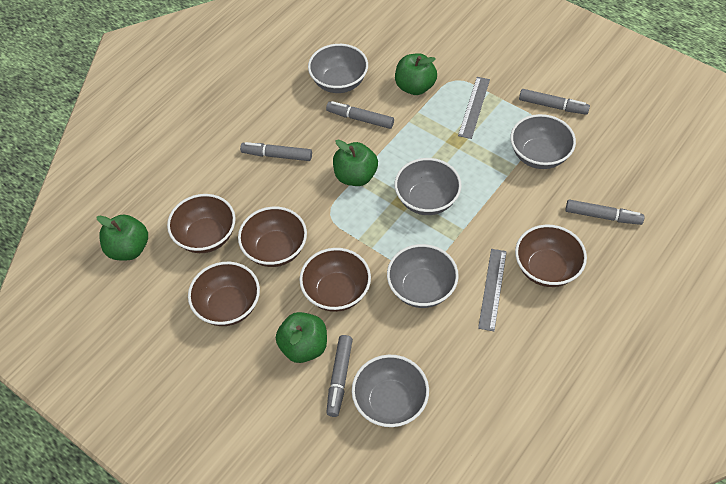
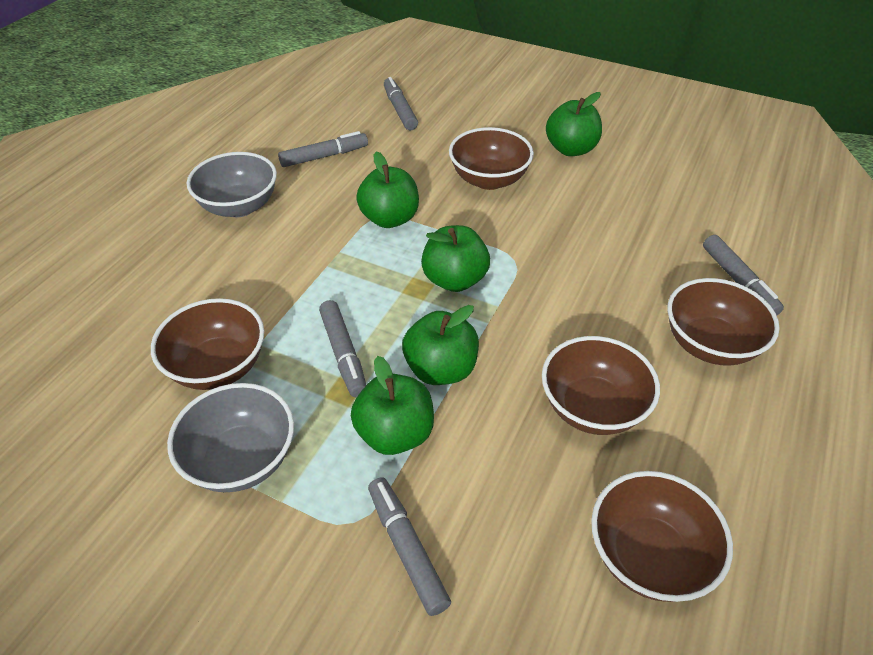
green apple: [96,214,148,260] [276,312,327,363] [333,139,378,186] [395,53,437,95] = 4 -> [351,356,434,455] [356,151,419,228] [402,305,479,385] [421,225,490,292] [546,92,602,156] = 5
grey bowl: [308,44,368,93] [352,355,429,427] [387,244,459,308] [395,158,462,215] [510,114,576,169] = 5 -> [167,383,294,492] [187,152,277,217] = 2
grey ruler: [458,77,490,139] [478,249,507,331] = 2 -> none = 0

